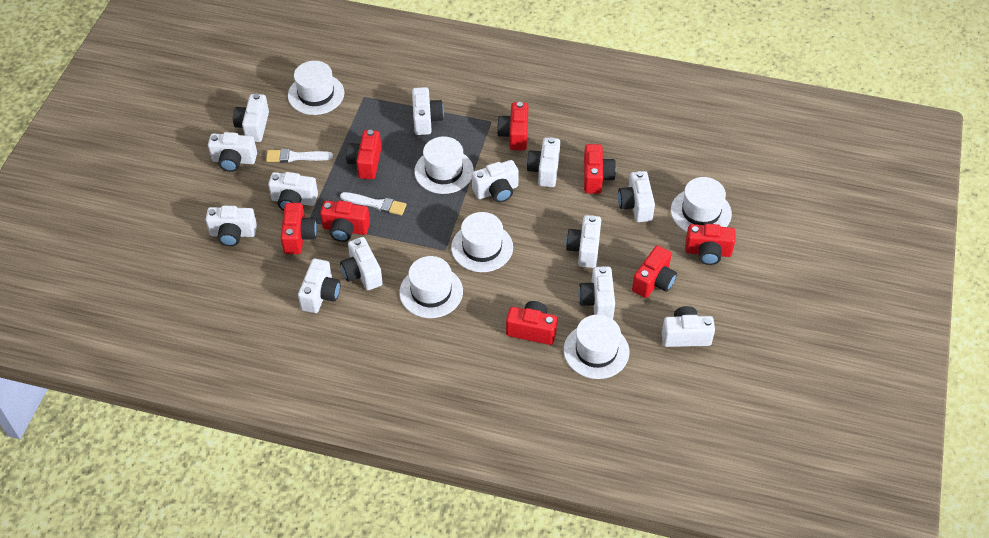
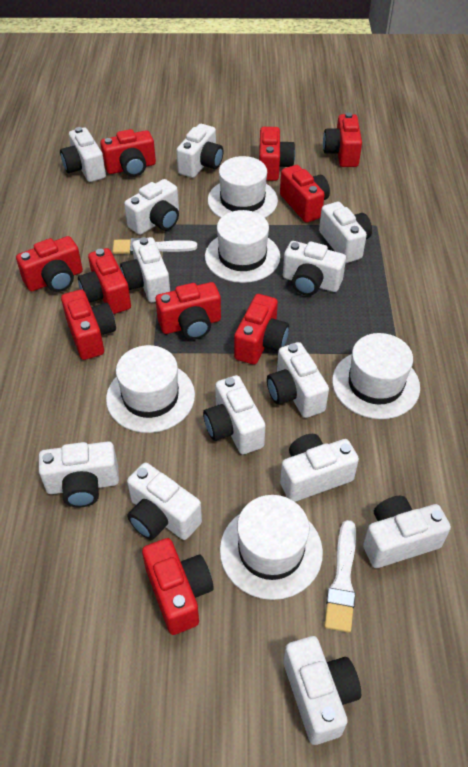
red camera: [281,203,317,254] [320,201,370,242] [346,130,381,179] [497,102,528,151] [506,301,557,345] [584,144,616,194] [632,245,677,298] [685,224,735,265] = 8 -> [16,236,83,292] [61,289,116,360] [78,248,131,314] [100,129,156,177] [142,538,214,635] [155,282,221,339] [234,294,289,365] [259,127,295,181] [280,165,330,223] [323,112,362,167] = 10
white hat: [288,61,344,115] [399,256,463,318] [414,137,474,194] [451,212,513,272] [564,314,629,379] [671,177,732,232] = 6 -> [106,345,195,433] [205,210,280,283] [208,156,278,218] [220,495,323,600] [332,333,420,419] = 5

